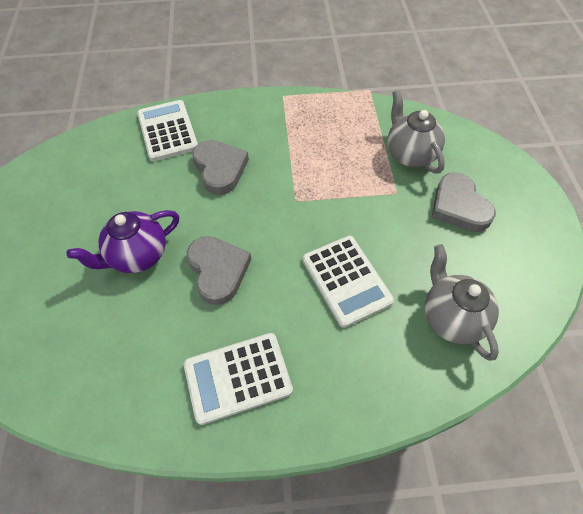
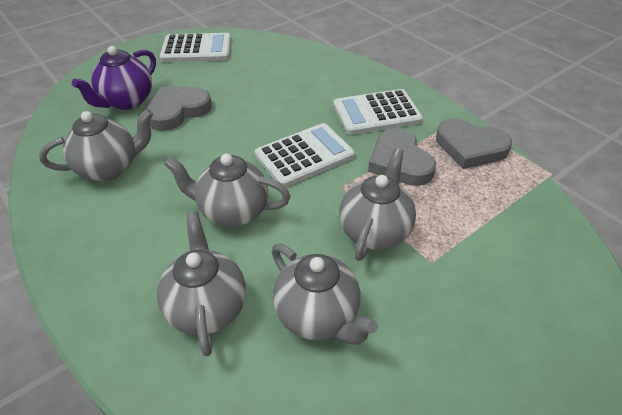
grey teapot: [387,90,445,174] [425,244,499,361] = 2 -> [39,109,153,181] [157,212,246,356] [164,154,291,227] [272,244,378,345] [339,148,416,261] = 5

